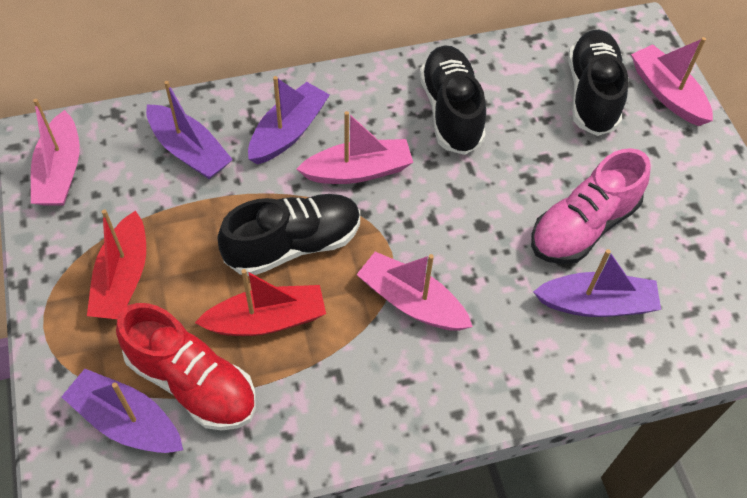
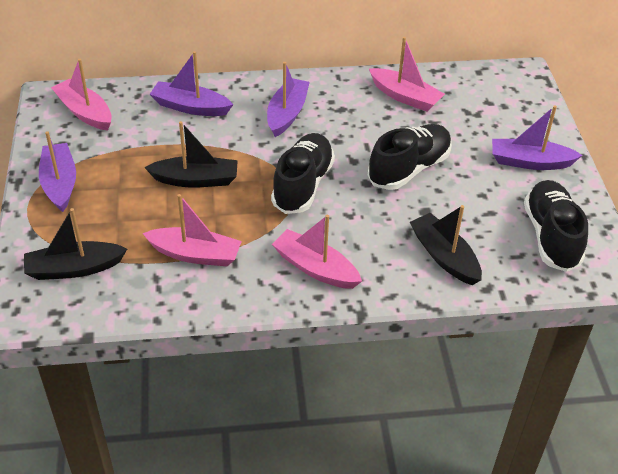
black boat: none = 0 -> [24,208,127,280] [144,121,238,188] [410,205,482,285] = 3
pink shoe: [531,148,650,264] = 1 -> none = 0
red boat: [87,209,146,319] [195,269,326,336] = 2 -> none = 0
red shoe: [116,303,256,431] = 1 -> none = 0

